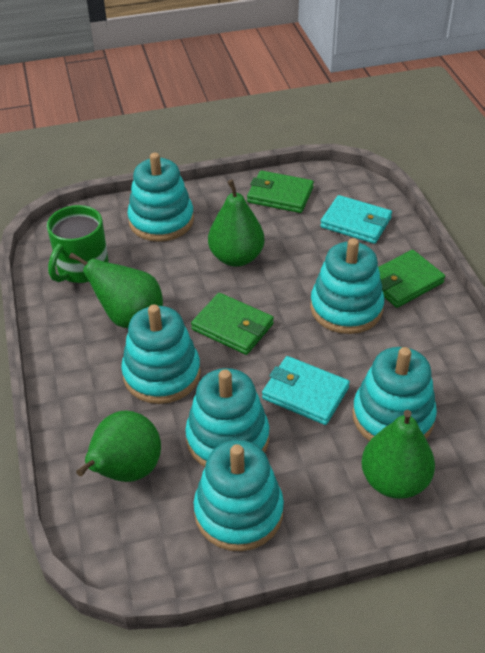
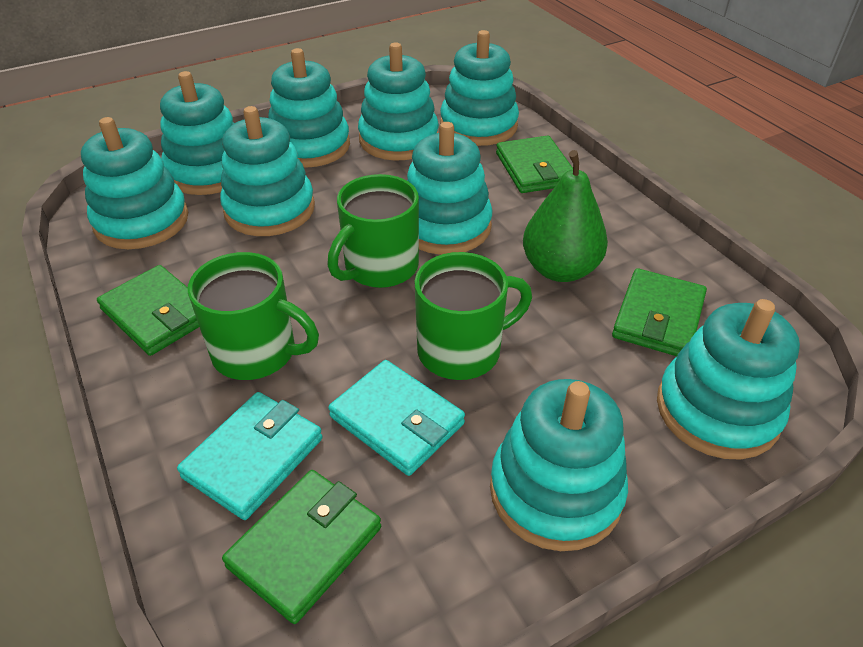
green mug: [47,205,109,283] = 1 -> [188,252,319,380] [327,174,419,288] [415,252,532,380] = 3
green pear: [69,252,163,328] [76,410,161,482] [208,180,265,267] [361,410,435,499] = 4 -> [523,150,608,282] = 1
green wallet: [191,293,274,355] [247,170,314,213] [378,250,445,308] = 3 -> [97,265,199,356] [222,470,381,624] [496,136,573,193] [612,268,707,356] = 4
turquoise stacking toy: [121,304,201,404] [127,153,194,242] [185,368,269,467] [194,440,284,551] [310,238,384,334] [352,347,437,441] = 6 -> [81,117,188,249] [160,71,235,195] [220,106,315,236] [268,48,350,168] [358,42,439,161] [407,122,493,255] [440,30,519,146] [490,379,628,551] [657,299,800,460] = 9

